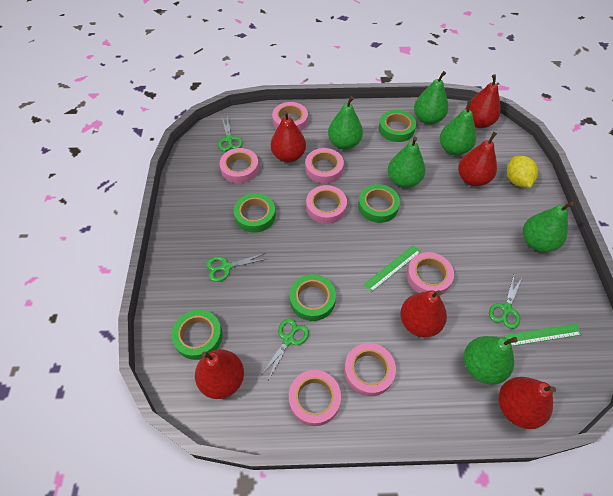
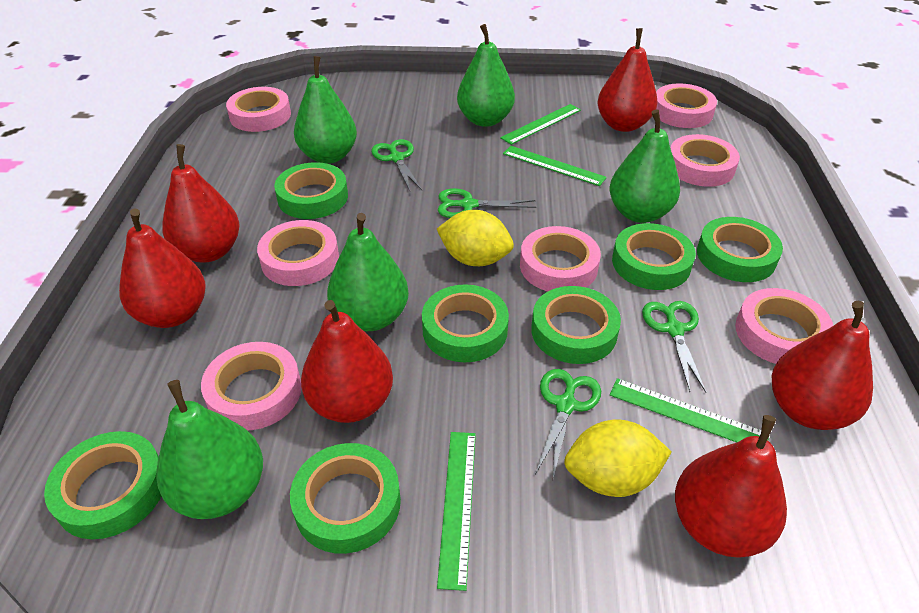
green pear: [328,96,363,150] [388,137,425,188] [414,71,448,125] [440,100,476,155] [464,336,518,384] [523,202,574,252] = 6 -> [156,380,263,519] [294,56,357,164] [327,213,409,331] [457,24,515,127] [610,109,680,223] = 5
green ruler: [363,245,421,292] [504,324,582,346] = 2 -> [437,432,476,591] [500,104,581,145] [503,146,607,186] [610,378,769,442] = 4
green tape: [171,310,223,360] [234,193,276,233] [290,274,336,321] [358,184,400,223] [379,110,416,142] = 5 -> [44,431,161,539] [274,162,348,219] [290,443,401,554] [422,284,509,362] [531,286,621,364] [612,223,696,290] [697,217,783,282] = 7
yellow lemon: [507,156,538,188] = 1 -> [437,210,514,266] [564,419,671,497] = 2

